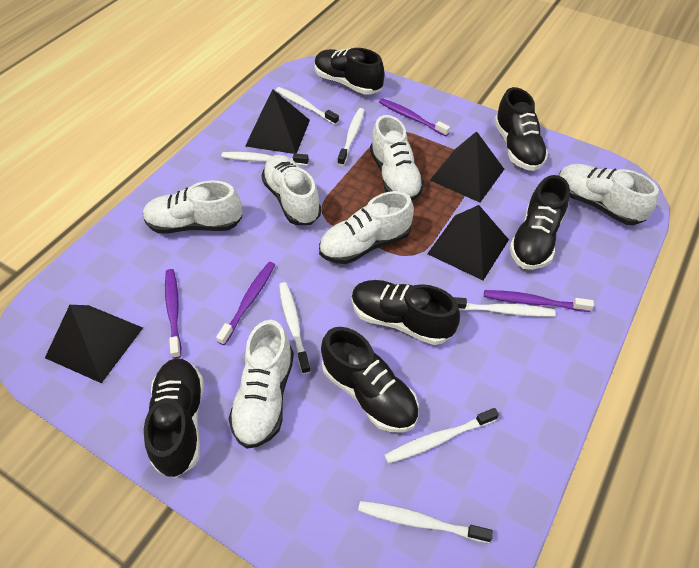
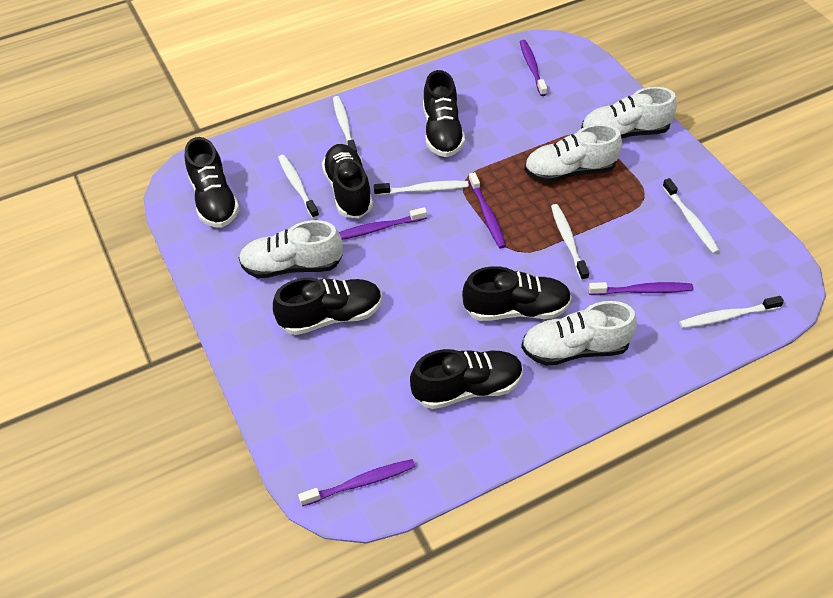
black pyramid: [45,305,143,383] [245,90,310,154] [427,205,509,280] [430,131,504,202] = 4 -> none = 0
purple toothbrush: [165,269,181,359] [216,262,275,345] [379,98,450,136] [484,290,594,312] = 4 -> [298,459,415,506] [339,207,427,240] [469,172,506,248] [520,40,547,96] [588,282,693,295] = 5
white shoe: [143,181,242,234] [228,320,294,449] [261,155,322,225] [319,191,414,264] [370,115,424,201] [559,164,659,225] = 6 -> [239,220,343,278] [521,301,637,366] [524,124,622,183] [581,87,677,138] = 4
white toothbrush: [221,152,309,166] [276,87,339,125] [279,282,311,374] [338,108,365,166] [358,501,493,543] [384,408,499,464] [453,297,555,317] = 7 -> [278,155,319,219] [333,96,357,153] [374,181,469,196] [551,204,589,281] [662,178,720,254] [679,296,784,328] = 6

